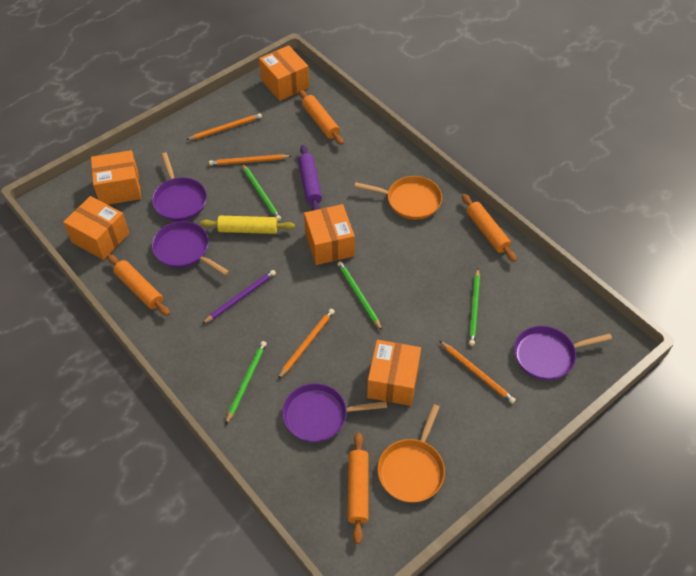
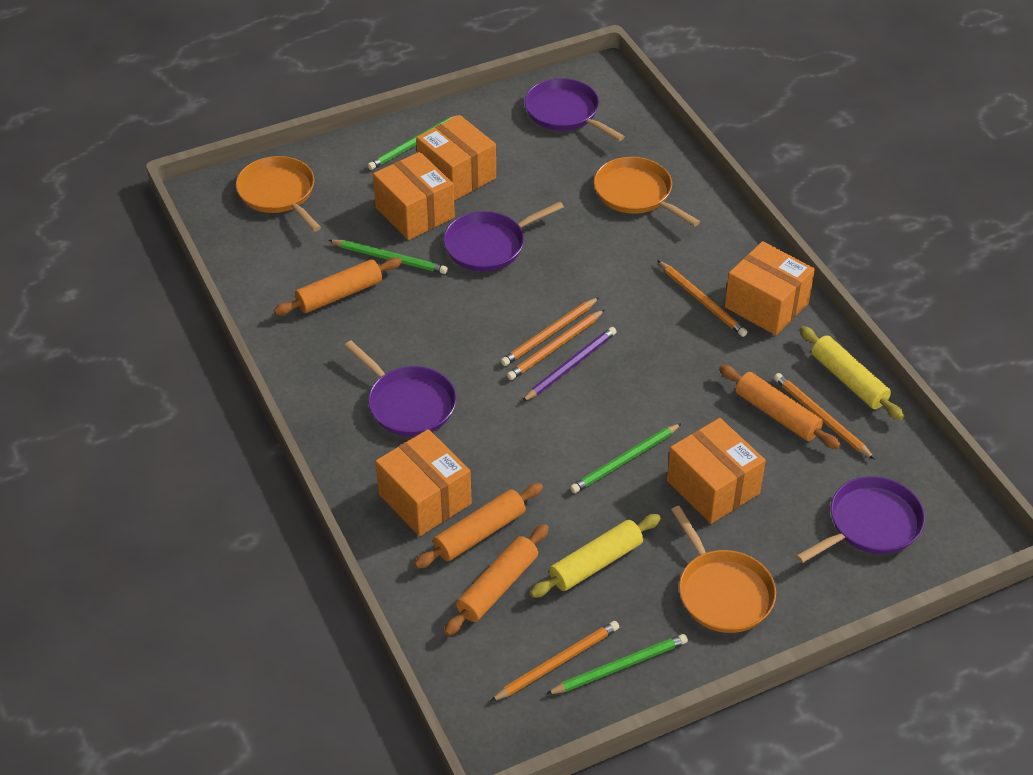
orange pan: [354,176,442,220] [377,404,445,503] = 2 -> [236,156,321,232] [594,157,700,227] [671,506,776,633] = 3
orange pencil: [186,113,262,140] [209,154,291,166] [278,309,335,379] [440,341,516,404] = 4 -> [490,621,619,702] [501,297,599,366] [507,309,605,380] [657,260,747,337] [774,373,875,459] = 5
purple rolling pin: [298,145,322,210] = 1 -> none = 0
yellow rolling pin: [200,216,295,234] = 1 -> [530,514,661,598] [800,326,904,420] = 2

